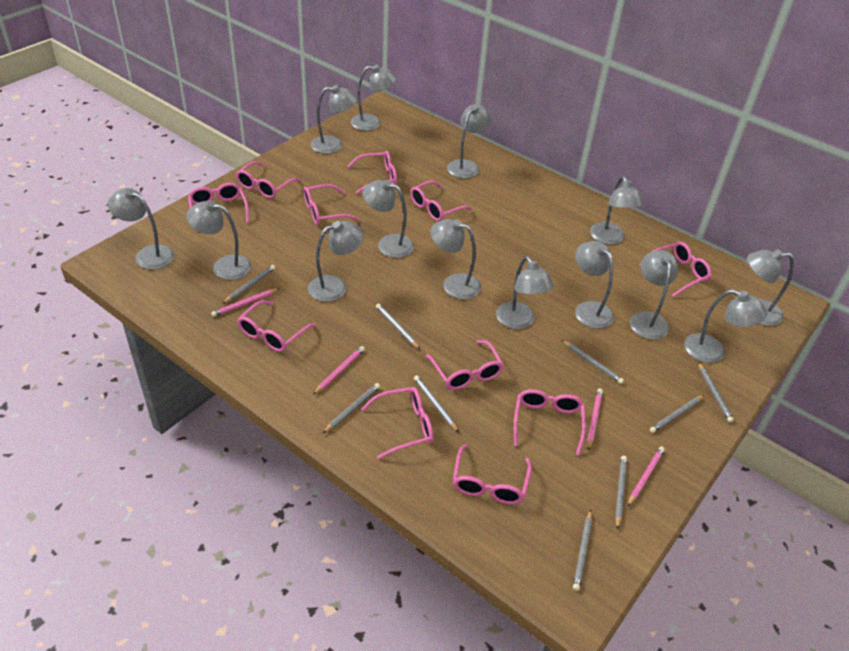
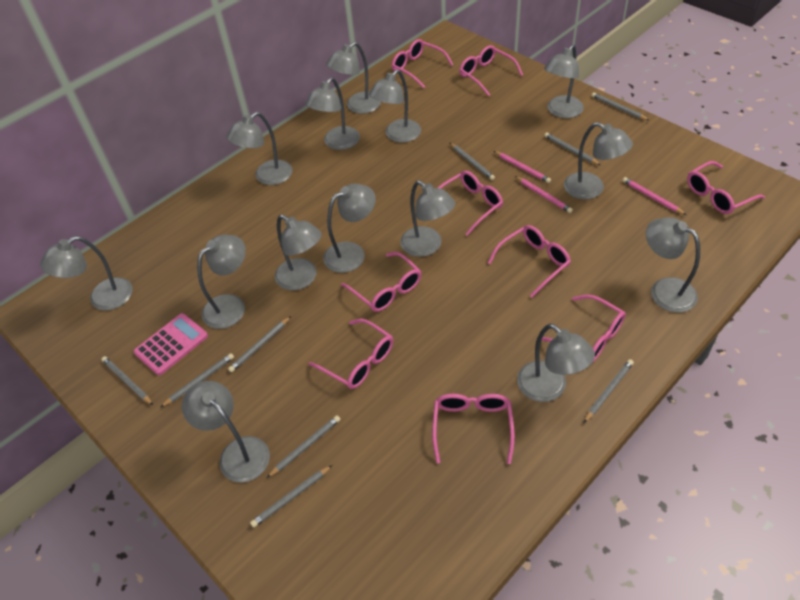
pink calculator: none = 0 -> [134,313,208,375] = 1
pink glasses: [188,183,249,222] [236,161,301,198] [237,300,316,352] [304,184,359,225] [347,151,397,194] [361,387,433,459] [410,181,473,221] [426,340,504,390] [453,444,532,504] [514,389,586,455] [640,242,712,297] = 11 -> [308,319,393,389] [341,252,421,312] [392,39,453,89] [432,394,515,464] [438,171,503,236] [459,45,523,96] [488,225,571,297] [542,294,626,363] [687,161,765,214] = 9
pink pencil: [211,289,279,317] [313,346,365,395] [587,388,603,451] [628,446,665,506] = 4 -> [494,151,551,183] [515,176,573,213] [622,177,686,215] = 3

